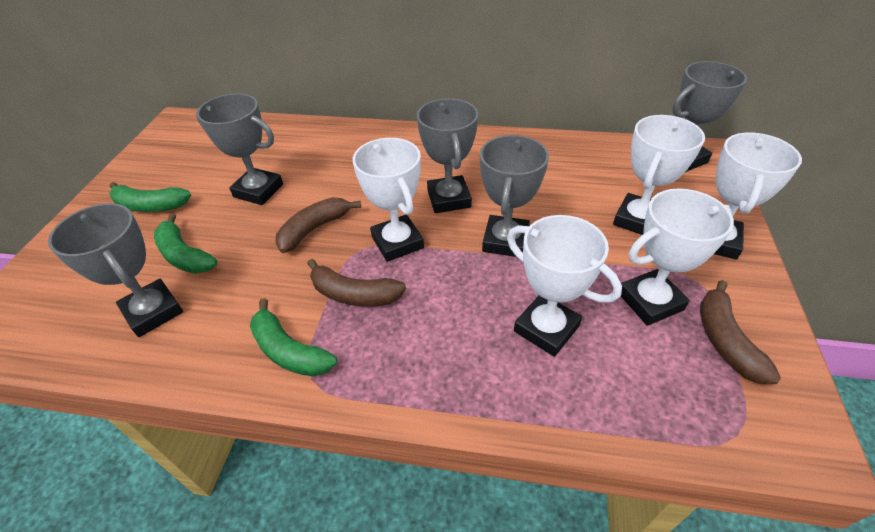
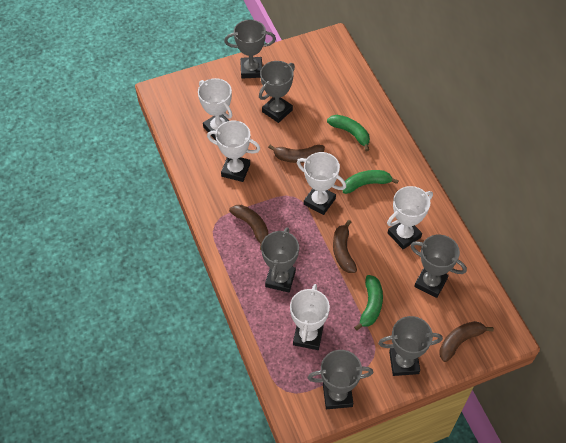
brown banana: [275,197,361,253] [307,259,406,307] [700,280,781,384] = 3 -> [229,205,269,250] [268,145,325,163] [333,220,357,273] [439,321,494,362] = 4
grey trophy: [48,203,183,337] [196,93,283,205] [417,98,478,213] [480,135,549,257] [673,61,747,172] = 5 -> [224,20,276,79] [259,61,295,123] [261,227,299,293] [308,350,373,409] [378,316,443,376] [410,235,467,298] = 6

